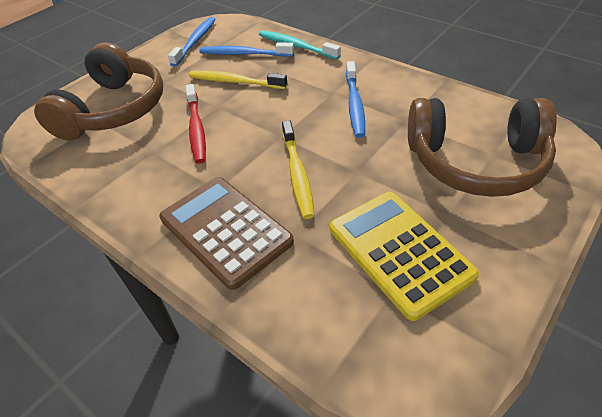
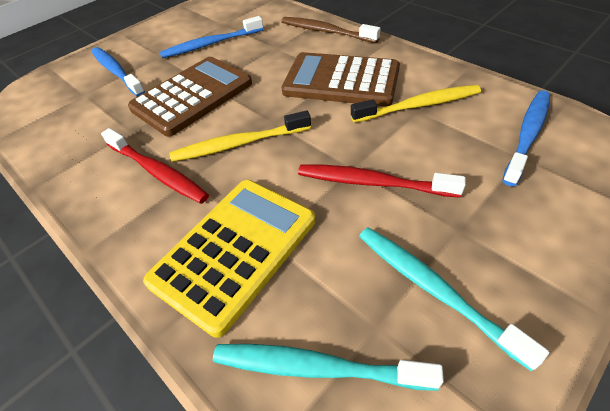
brown calculator: [159,177,294,290] = 1 -> [128,57,252,136] [281,52,400,106] = 2
brown headphones: [34,42,163,140] [408,98,557,197] = 2 -> none = 0
brown toothbrush: none = 0 -> [281,17,381,43] = 1
red toothbrush: [186,84,206,164] = 1 -> [101,128,209,204] [298,164,466,198] = 2
turquoise toothbrush: [259,31,341,60] = 1 -> [213,344,444,391] [359,227,549,372] = 2

